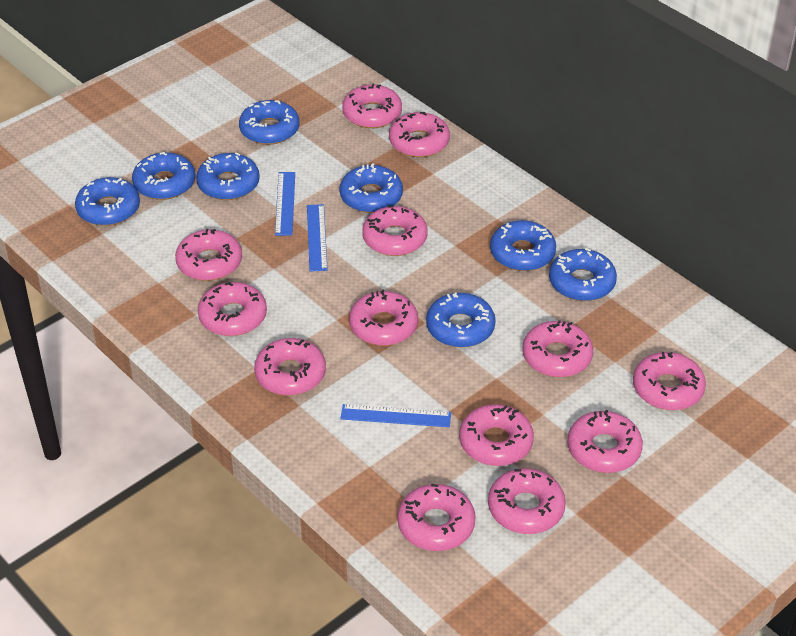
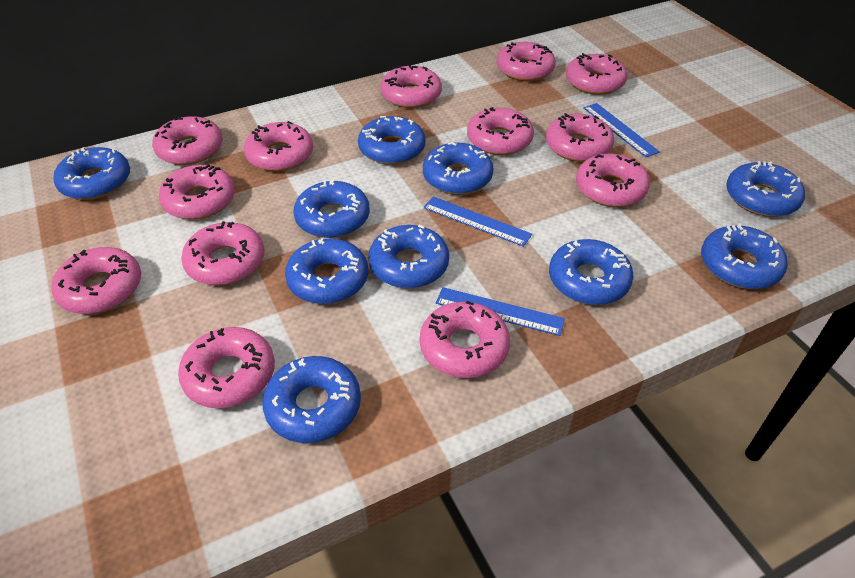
blue donut: [75,177,140,226] [132,152,195,200] [196,152,260,200] [239,100,299,145] [339,163,403,213] [426,292,496,348] [490,220,556,271] [549,248,617,301] = 8 -> [53,147,130,200] [262,356,361,443] [285,238,368,304] [294,180,370,238] [358,116,425,165] [368,224,449,288] [423,142,493,195] [549,239,634,305] [701,224,788,289] [726,161,805,217] = 10

